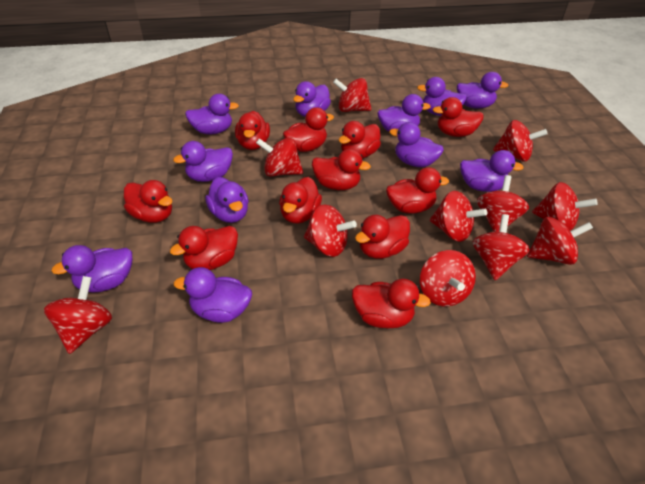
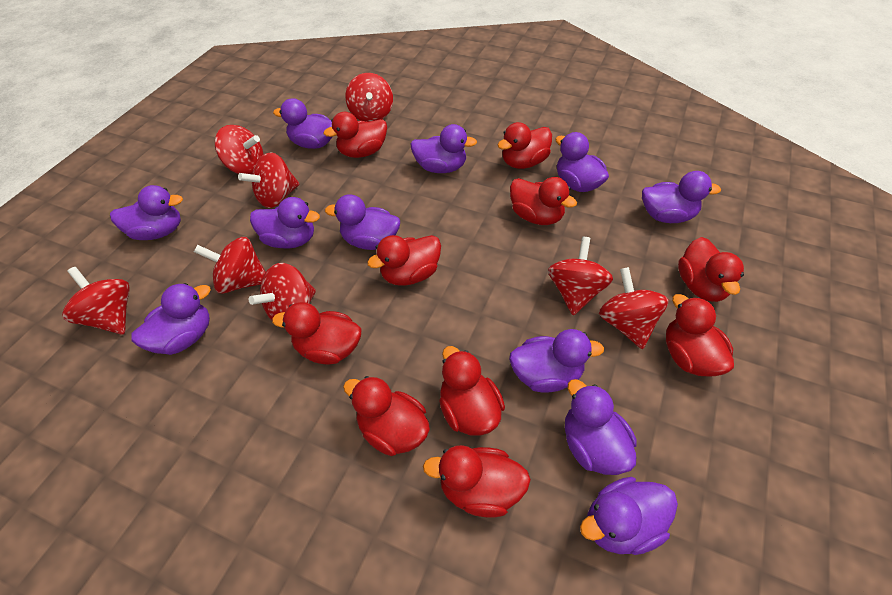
red duck: [124,180,173,223] [170,226,238,270] [235,111,270,150] [279,177,322,224] [283,107,334,152] [312,149,371,190] [338,121,381,158] [352,278,431,328] [355,215,410,259] [386,167,449,214] [433,97,484,137] = 11 -> [272,302,361,365] [324,112,387,158] [343,376,430,456] [367,235,441,286] [423,445,531,518] [439,346,505,436] [497,122,552,169] [510,177,577,225] [666,294,734,376] [678,237,744,302] = 10
red spinning top: [44,276,112,354] [256,137,303,177] [304,204,357,257] [333,78,371,112] [420,250,476,307] [430,191,487,242] [473,214,530,280] [477,175,529,232] [493,120,548,161] [527,217,593,265] [532,182,598,231] = 11 -> [62,267,130,335] [194,237,266,294] [215,125,264,174] [238,152,299,208] [249,263,316,320] [345,73,393,122] [548,237,613,315] [599,267,669,349] = 8

